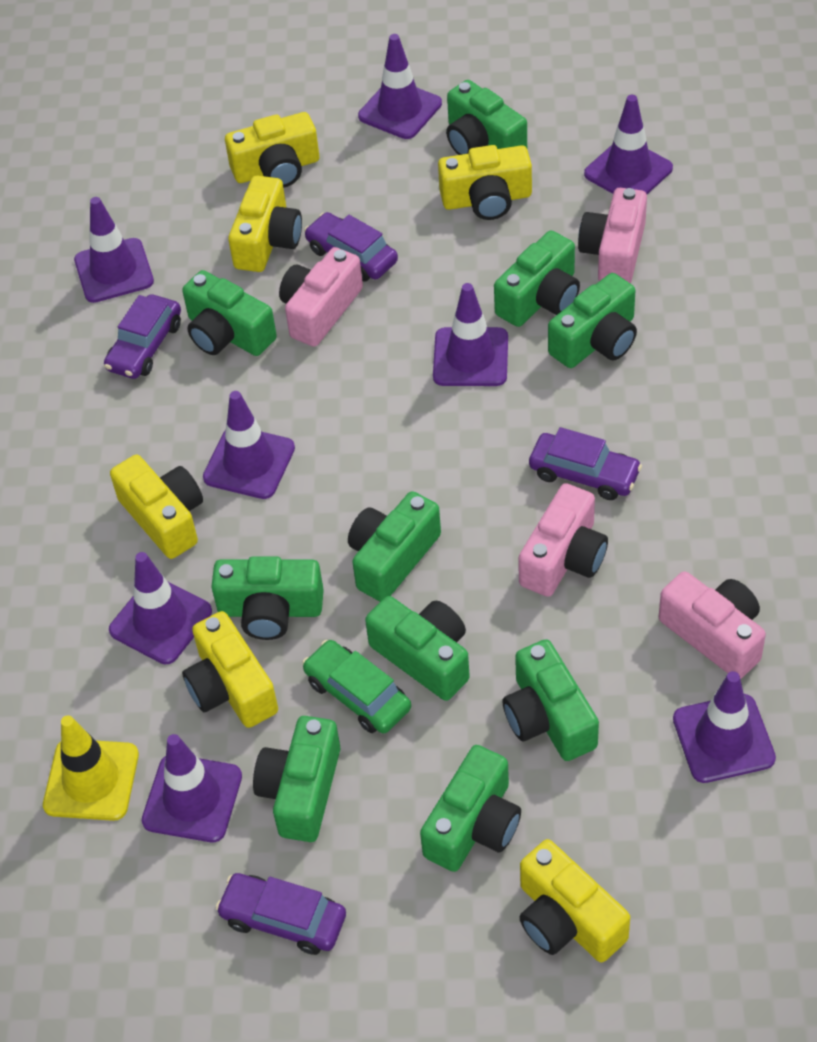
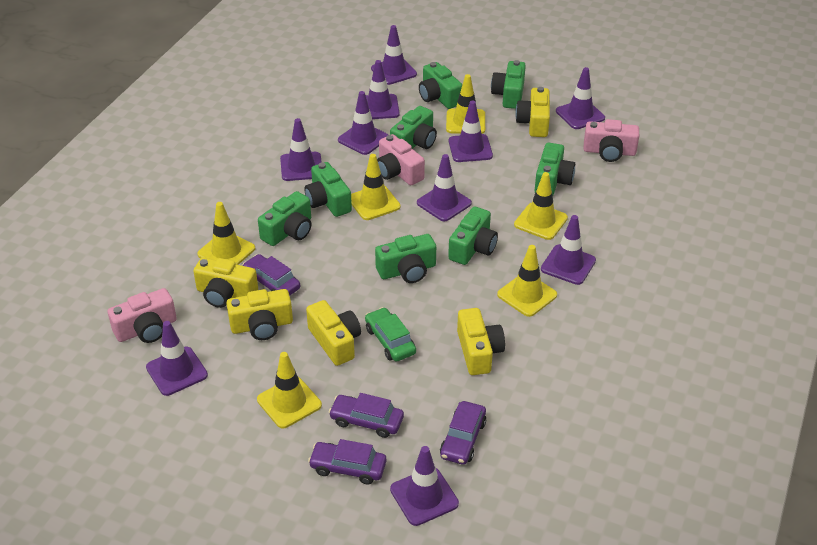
green camera: [182,270,277,356] [211,556,324,640] [253,716,340,842] [348,491,441,602] [365,596,470,701] [420,745,521,872] [446,80,527,155] [494,230,580,327] [502,639,599,761] [548,273,637,368] = 10 -> [258,191,311,246] [304,162,352,217] [375,234,436,283] [390,106,437,149] [419,62,462,109] [448,207,498,265] [491,60,526,109] [535,143,575,196] = 8
pink camera: [279,247,363,347] [518,483,608,597] [578,188,647,283] [659,571,766,679] = 4 -> [108,288,177,343] [377,134,425,185] [583,119,639,162] = 3
purple traffic cone: [74,197,154,303] [109,552,212,665] [142,734,242,842] [203,391,295,499] [358,34,442,139] [433,283,508,386] [584,95,673,194] [673,671,776,783] = 8 -> [146,321,208,396] [280,118,322,181] [338,91,388,155] [366,60,400,119] [371,25,417,85] [390,446,459,526] [417,154,472,221] [449,100,493,162] [541,215,596,285] [556,67,605,129] = 10
yellow camera: [110,455,203,559] [182,611,278,728] [225,112,319,188] [228,176,302,272] [438,145,532,220] [519,839,630,963] = 6 -> [193,257,258,308] [226,289,293,340] [306,300,361,366] [457,308,505,375] [515,87,550,137] = 5
yellow traffic cone: [43,715,139,821] = 1 -> [197,202,255,265] [257,352,322,428] [351,154,401,220] [446,74,485,134] [497,245,557,317] [514,172,568,240] = 6

